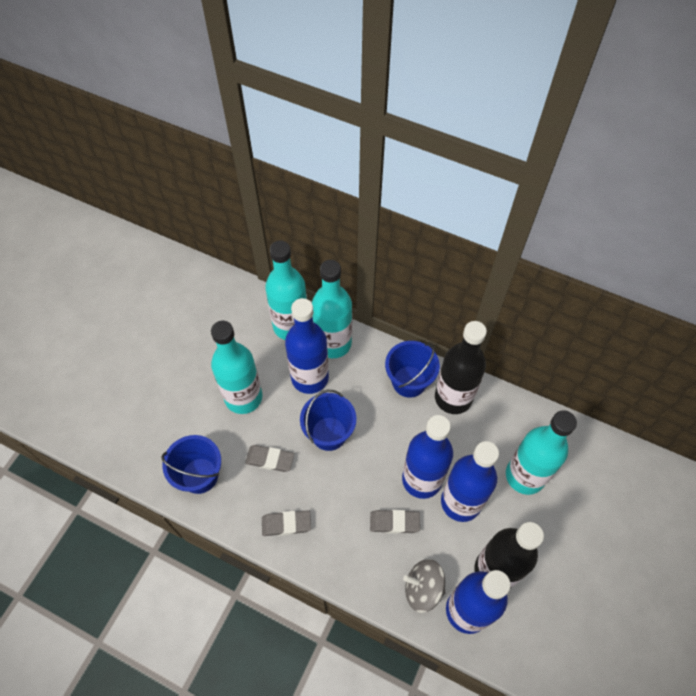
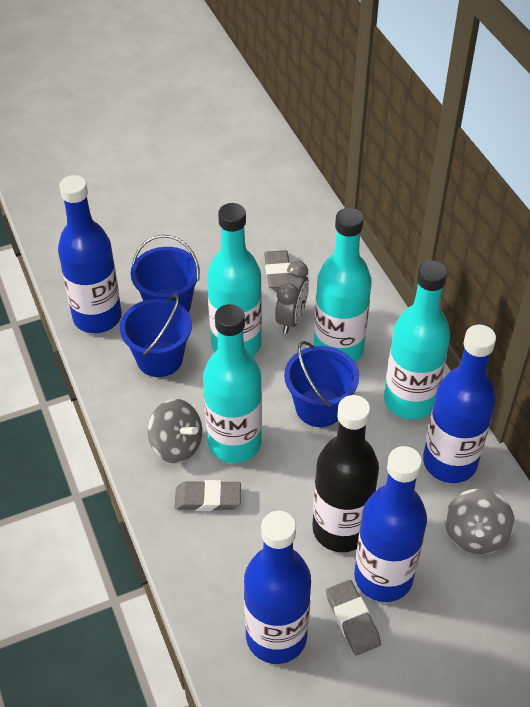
black bottle: [435,321,487,414] [474,522,544,588] = 2 -> [312,395,379,552] = 1
grey clock: none = 0 -> [275,261,309,334] = 1
grey spinning top: [403,559,445,613] = 1 -> [148,399,202,463] [445,489,515,554] = 2

